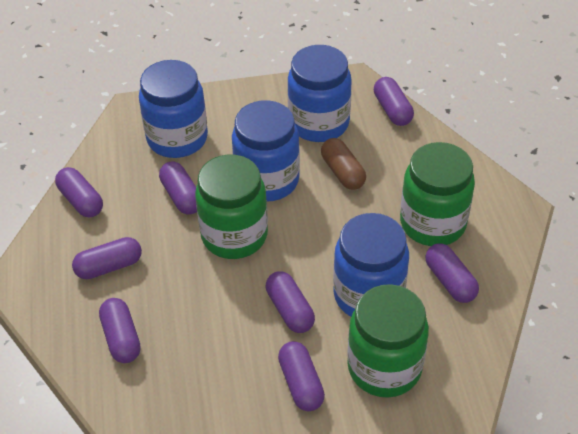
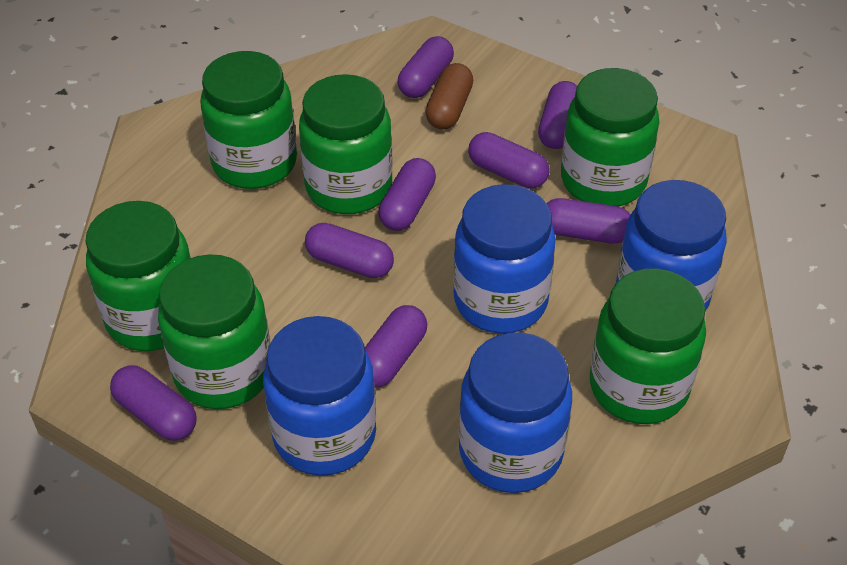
green jar: [195,155,268,259] [347,284,429,398] [400,142,475,246] = 3 -> [85,201,191,351] [158,254,271,409] [200,51,297,189] [299,74,393,214] [561,68,659,207] [590,269,706,424] = 6

